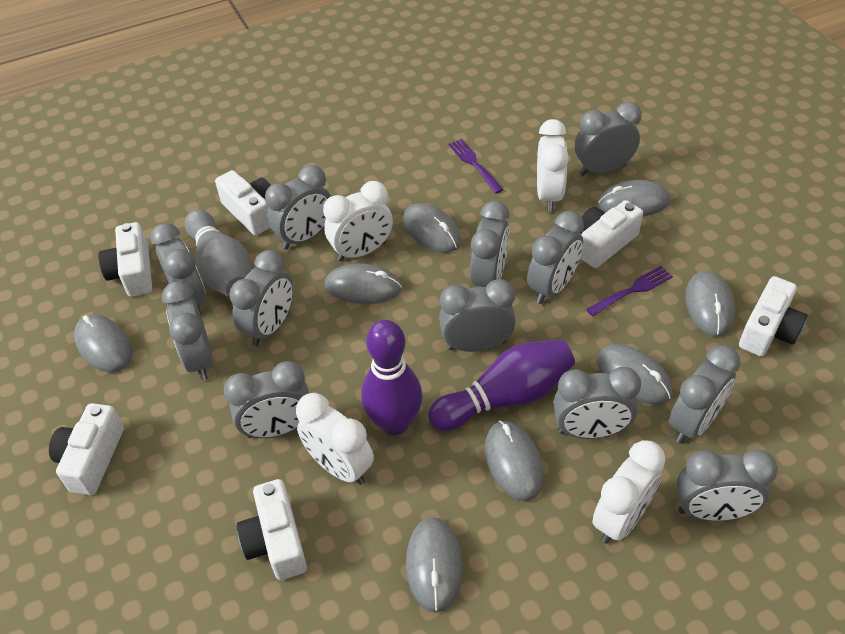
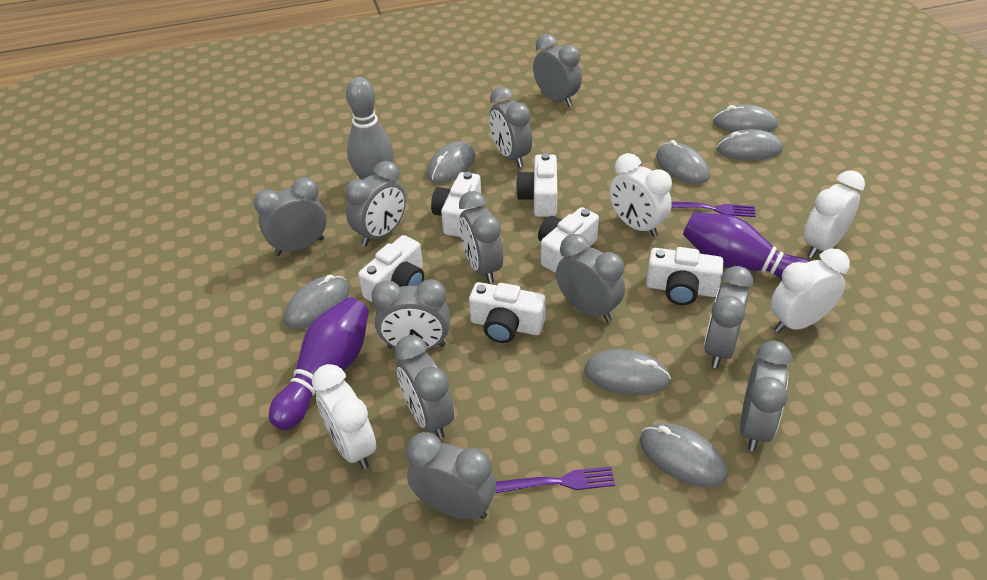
grey clock: [151,223,206,314] [162,281,213,380] [224,361,309,438] [229,250,293,347] [265,165,331,250] [439,279,516,352] [470,200,510,287] [527,211,584,304] [554,367,641,439] [575,102,642,176] [669,345,741,444] [676,449,778,521] = 12 -> [253,177,327,256] [345,161,406,246] [371,279,450,350] [395,335,454,439] [406,432,496,519] [459,191,503,284] [489,87,532,167] [533,34,582,107] [556,234,625,322] [704,266,753,368] [740,341,792,451] = 11
grey mouse: [74,314,132,372] [325,263,402,304] [403,203,461,253] [406,517,463,613] [485,420,544,501] [597,344,672,405] [598,180,671,216] [685,271,735,336] = 8 -> [284,274,350,329] [427,141,475,183] [584,349,671,395] [640,423,727,487] [656,140,710,184] [713,104,778,132] [717,129,783,160] = 7

